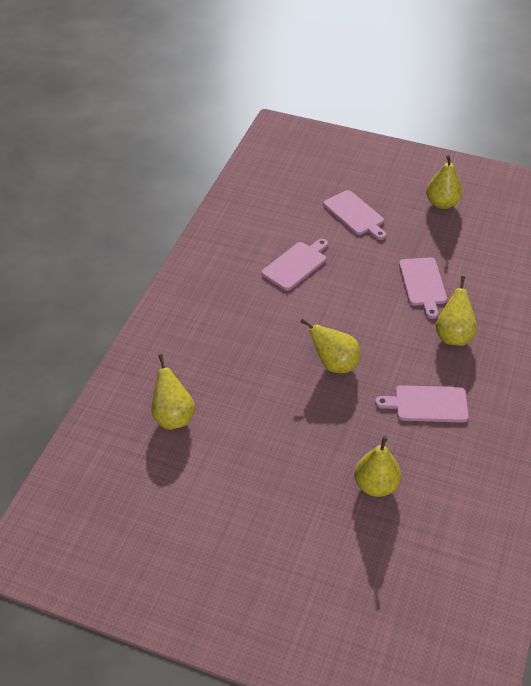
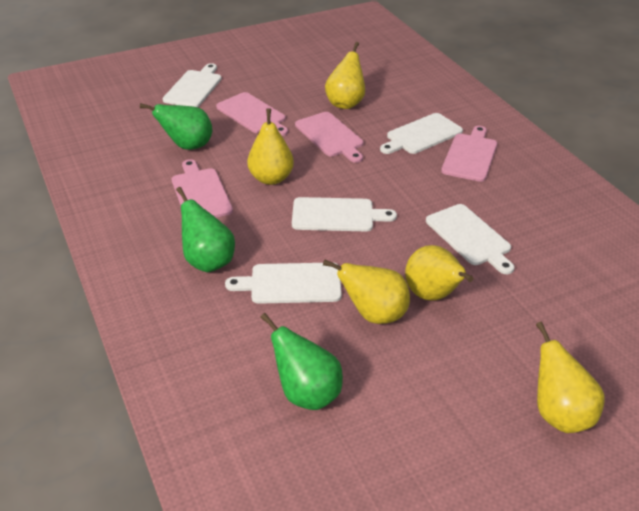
green pear: none = 0 -> [140,103,213,150] [176,187,235,272] [260,313,343,410] = 3
white cutting board: none = 0 -> [162,63,222,107] [225,262,342,304] [292,197,397,231] [380,113,463,154] [426,204,515,274] = 5

